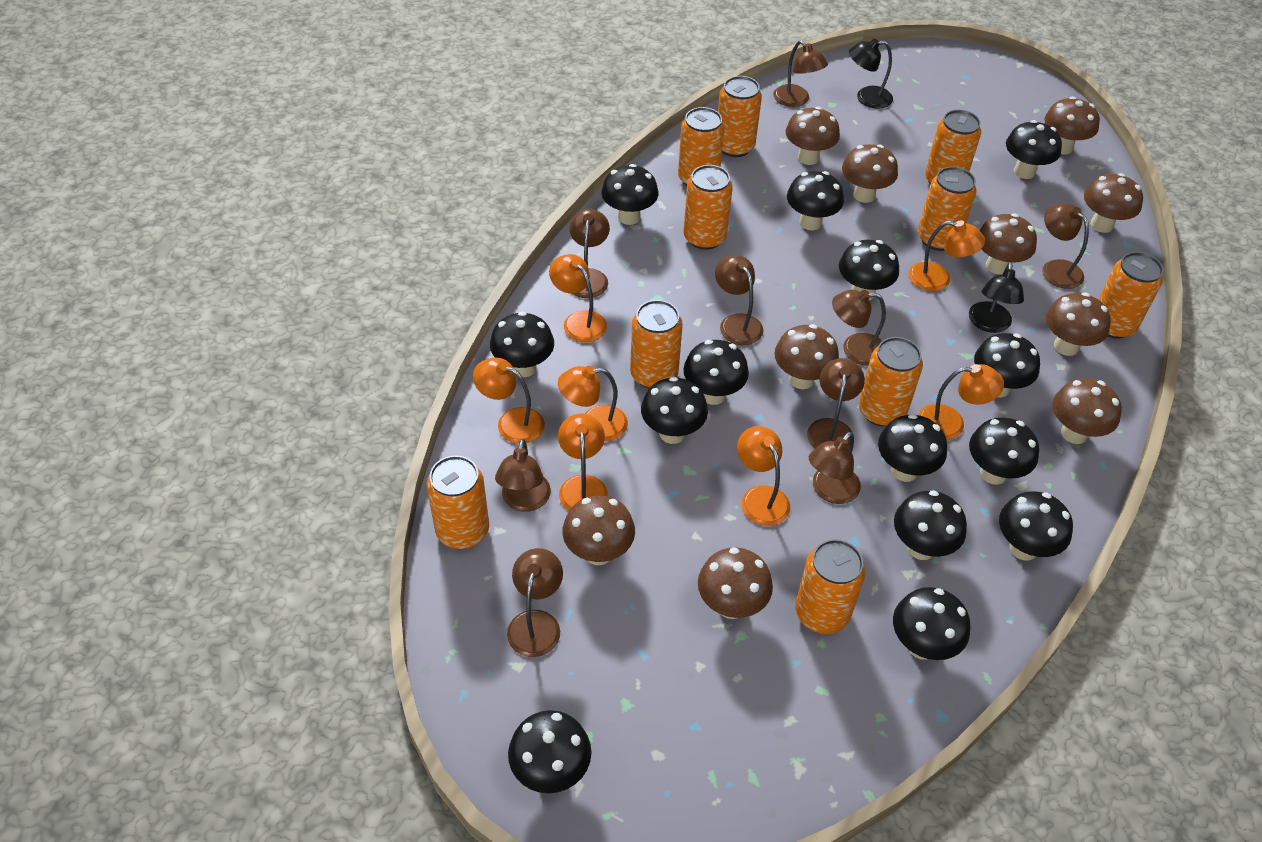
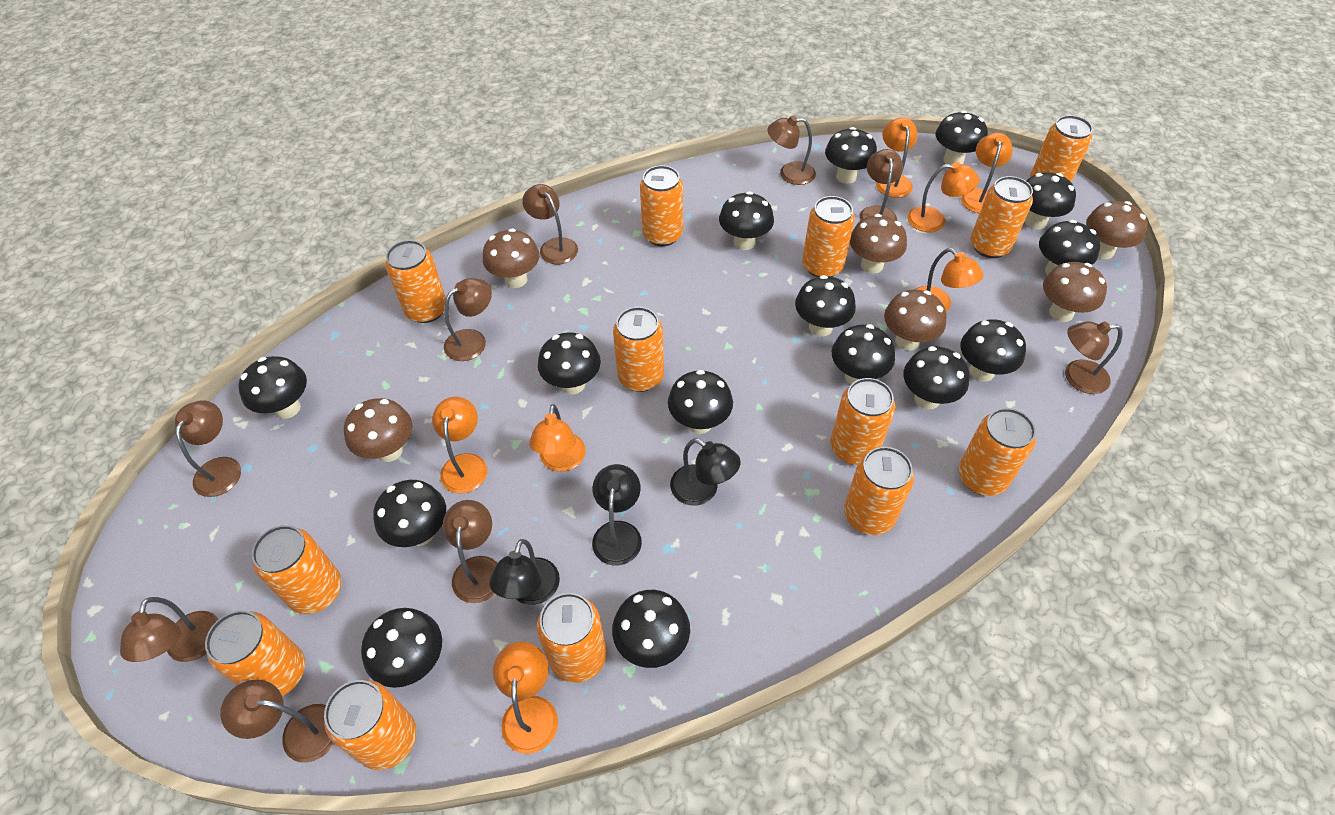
black lamp: [849,39,893,109] [969,262,1024,333] = 2 -> [489,539,560,605] [592,464,642,566] [670,438,741,506] = 3
black mushroom: [490,311,554,377] [508,710,592,793] [601,164,658,225] [641,377,708,444] [684,340,749,405] [787,171,844,231] [839,240,899,300] [878,414,947,482] [893,587,970,660] [894,490,967,560] [969,418,1039,485] [974,333,1040,398] [999,491,1073,561] [1006,120,1062,179] = 14 -> [238,356,307,419] [361,608,442,688] [373,480,446,547] [538,332,601,395] [612,590,690,668] [668,370,733,434] [719,191,774,250] [795,275,856,337] [825,127,877,184] [832,324,895,385] [904,346,970,410] [936,111,988,165] [960,319,1026,382] [1025,172,1076,230] [1039,220,1100,275] = 15
brown mushroom: [563,495,635,565] [698,547,773,619] [775,324,839,389] [786,107,840,165] [842,144,898,203] [979,213,1037,275] [1044,96,1100,155] [1046,292,1110,356] [1052,378,1122,444] [1084,173,1143,233] = 10 -> [344,398,412,462] [483,228,540,288] [850,214,907,274] [884,290,947,351] [1043,262,1107,322] [1086,201,1147,259] = 6
orange can: [427,455,489,549] [630,300,683,388] [678,107,725,186] [683,165,733,250] [718,76,762,157] [795,539,866,634] [859,337,923,427] [918,167,977,251] [925,110,981,185] [1098,252,1163,339] = 10 -> [205,610,305,696] [252,525,342,614] [324,680,416,770] [386,240,446,323] [537,593,607,683] [613,307,664,392] [640,165,683,246] [802,196,855,277] [831,378,895,465] [844,447,914,535] [959,408,1036,496] [970,176,1033,258] [1030,115,1093,183] = 13

